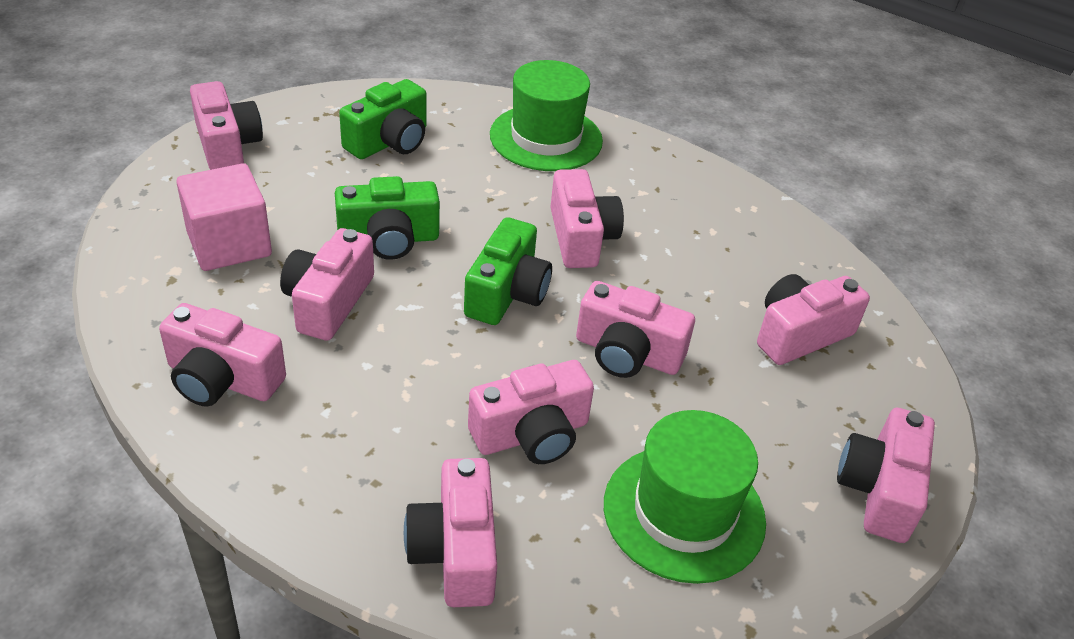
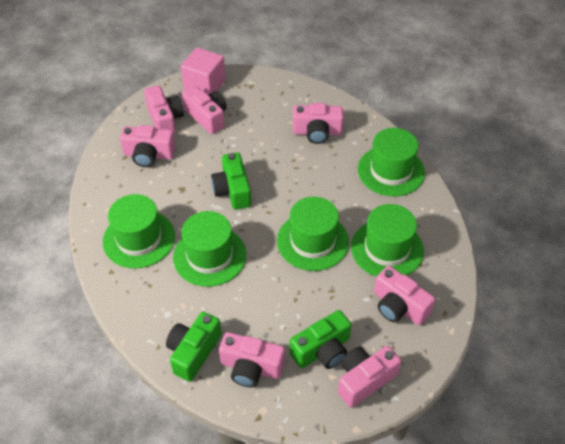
green hat: [490,60,603,171] [604,410,766,584] = 2 -> [103,194,175,269] [173,211,246,287] [277,197,349,271] [351,204,424,277] [358,128,425,197] = 5
pink camera: [159,303,286,407] [190,81,263,170] [280,228,374,341] [404,458,497,607] [468,360,594,464] [550,169,624,268] [576,281,695,378] [757,274,870,365] [837,408,935,543] = 9 -> [120,125,176,167] [144,85,184,134] [182,85,227,134] [219,332,285,388] [293,103,344,144] [338,346,401,408] [374,266,435,325] = 7

